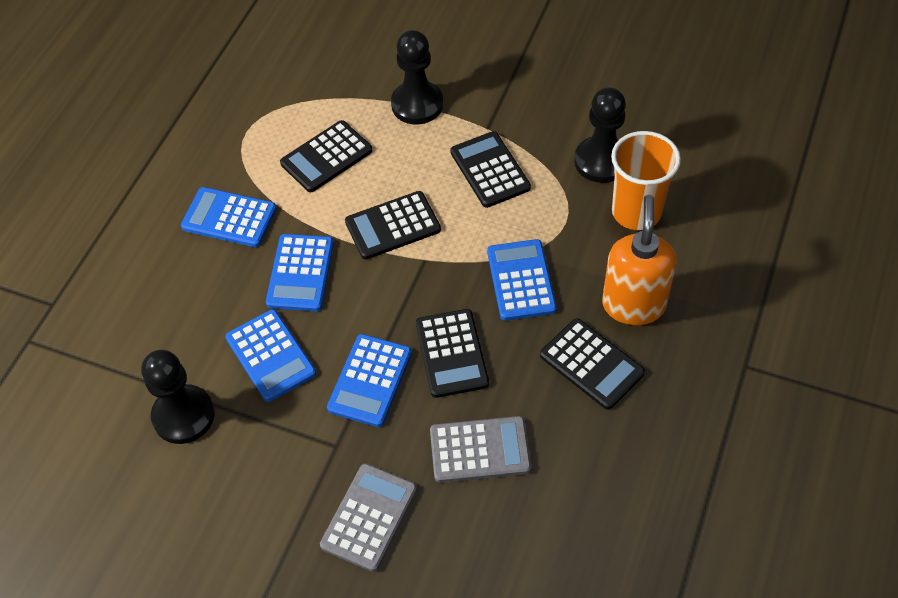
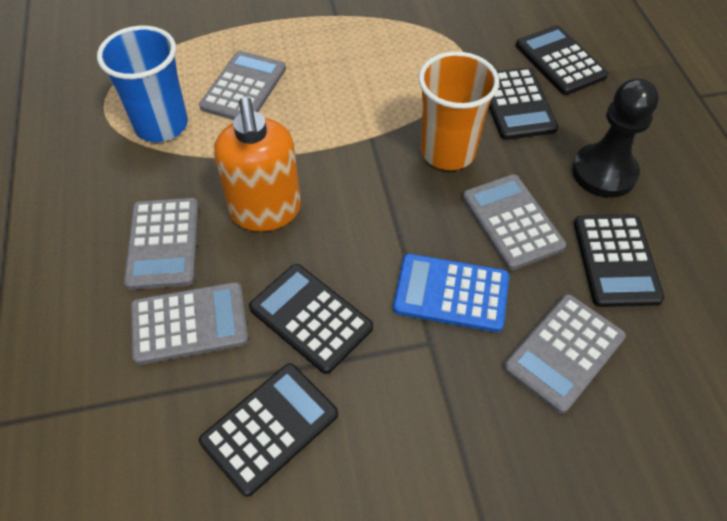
black pawn: [141,350,215,444] [391,30,443,124] [574,87,626,183] = 3 -> [572,78,659,198] = 1
blue calculator: [181,187,277,247] [225,309,316,402] [266,234,334,311] [327,334,412,427] [487,239,557,321] = 5 -> [393,254,509,332] = 1
blue cup: none = 0 -> [97,25,188,142] = 1
grey calculator: [320,463,417,572] [430,416,531,483] = 2 -> [124,198,199,290] [131,282,249,365] [199,51,286,120] [462,174,566,270] [503,294,626,414] = 5

